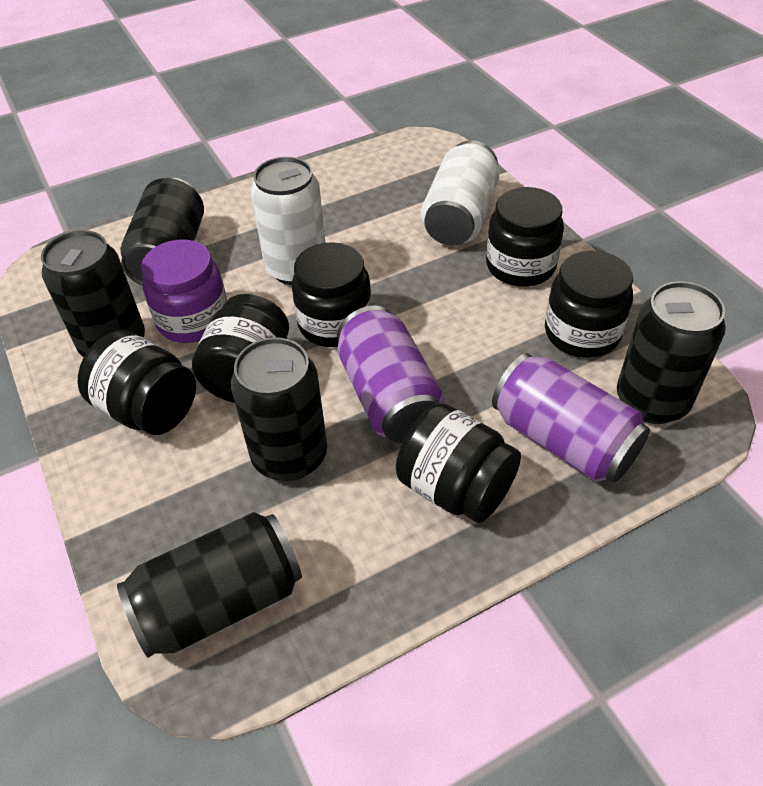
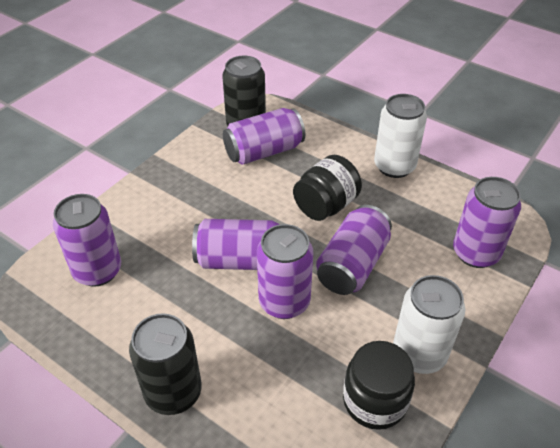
black can: [41,230,145,357] [117,512,302,658] [120,177,204,286] [231,337,327,481] [617,281,726,424] = 5 -> [129,313,202,415] [222,56,266,126] = 2
black jar: [78,330,196,435] [192,294,289,403] [292,242,372,347] [396,403,521,523] [486,187,564,287] [545,250,633,358] = 6 -> [293,155,362,221] [343,341,415,430] = 2
purple can: [337,306,445,443] [492,353,650,483] = 2 -> [53,194,121,287] [192,219,280,270] [223,108,305,165] [257,224,313,319] [316,205,392,295] [453,177,521,268] = 6
purple jar: [141,239,227,343] = 1 -> none = 0

